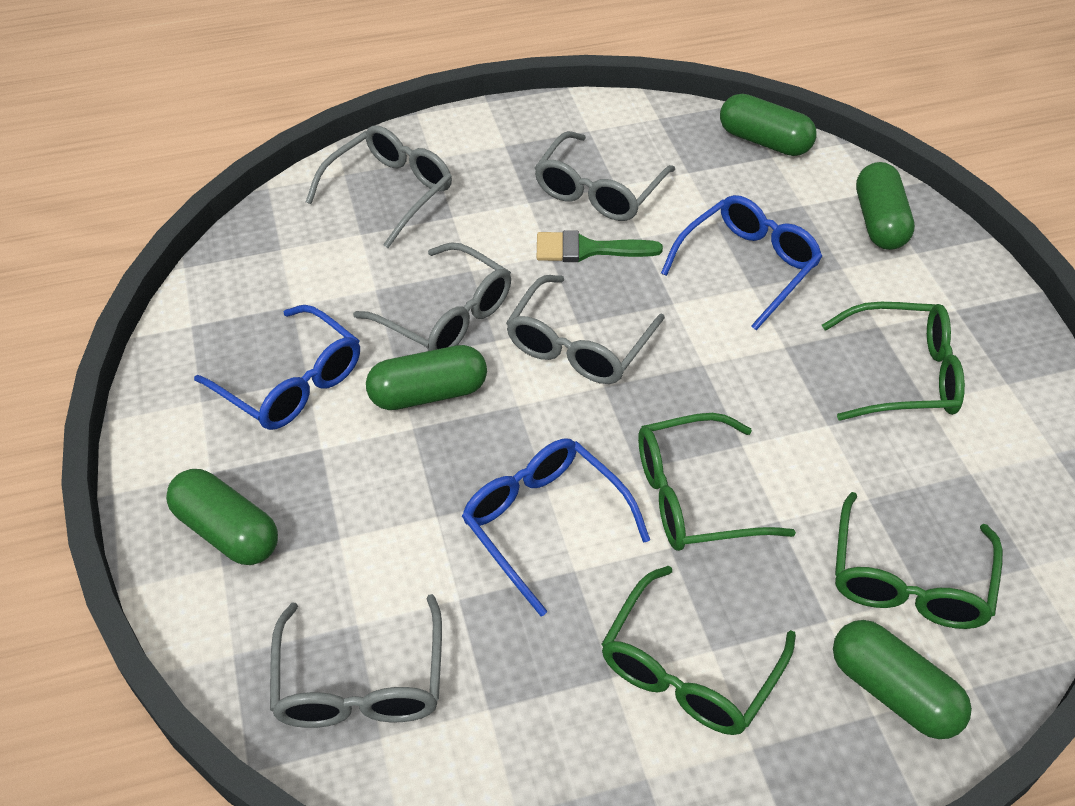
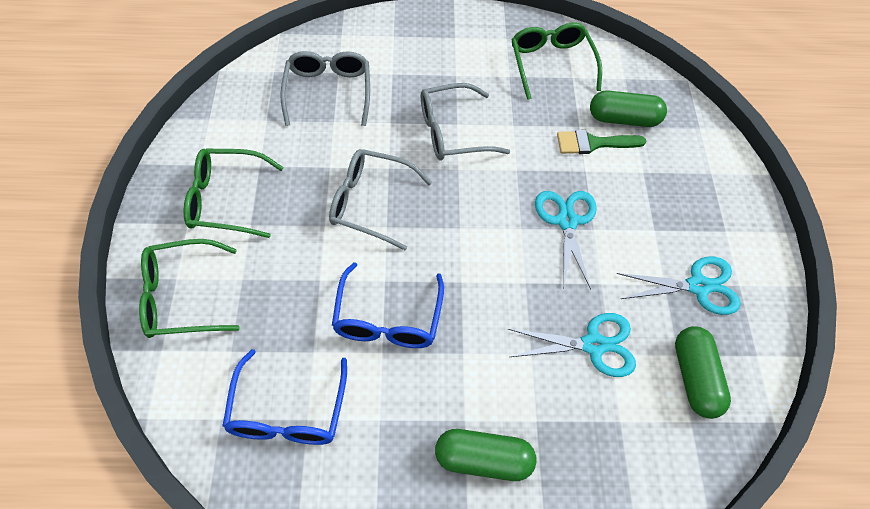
blue glasses: [194,305,360,430] [462,439,650,616] [661,195,822,330] = 3 -> [222,349,347,445] [332,262,444,348] = 2
green capsule: [166,469,278,565] [366,345,487,410] [720,94,817,156] [833,620,972,739] [856,162,915,250] = 5 -> [435,429,536,481] [590,90,667,127] [675,326,731,419] = 3
green glasses: [602,566,796,735] [638,413,796,551] [822,302,965,421] [835,492,1003,629] = 4 -> [139,239,240,338] [184,149,284,238] [511,23,602,100] = 3
grey glasses: [270,594,442,728] [306,125,452,248] [353,242,511,351] [506,275,665,384] [535,131,675,221] = 5 -> [280,51,370,126] [329,149,432,250] [421,83,511,161] = 3
turquoise scissors: none = 0 -> [508,313,636,377] [535,191,597,290] [616,256,741,315] = 3

